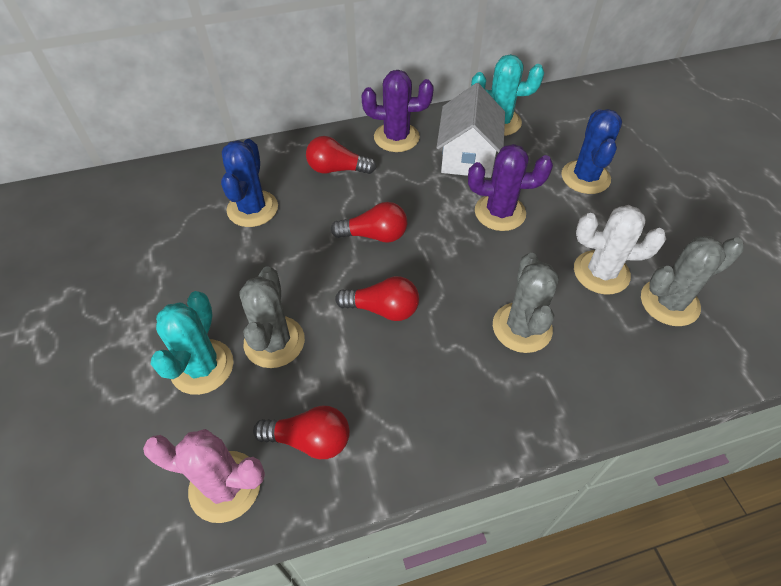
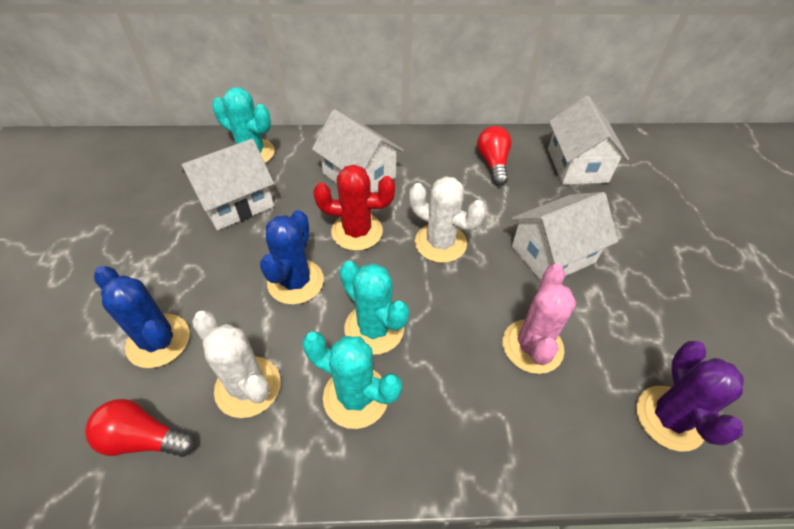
grey cactus: [239,267,305,368] [493,253,559,353] [641,236,744,326] = 3 -> none = 0
purple cactus: [362,70,434,152] [468,144,553,231] = 2 -> [636,341,744,451] = 1
red cactus: none = 0 -> [313,165,395,251] = 1
red light bulb: [253,405,350,459] [306,136,376,174] [331,202,407,243] [335,276,419,321] = 4 -> [85,399,195,457] [477,126,512,186] = 2
turquoise cactus: [151,291,233,395] [471,54,544,136] = 2 -> [212,87,275,163] [302,331,402,429] [340,261,409,355] = 3
white cactus: [574,205,666,294] = 1 -> [192,311,281,418] [409,176,486,263] = 2
white house: [436,83,505,178] = 1 -> [181,139,274,230] [312,109,404,192] [512,192,618,281] [548,96,629,185] = 4

